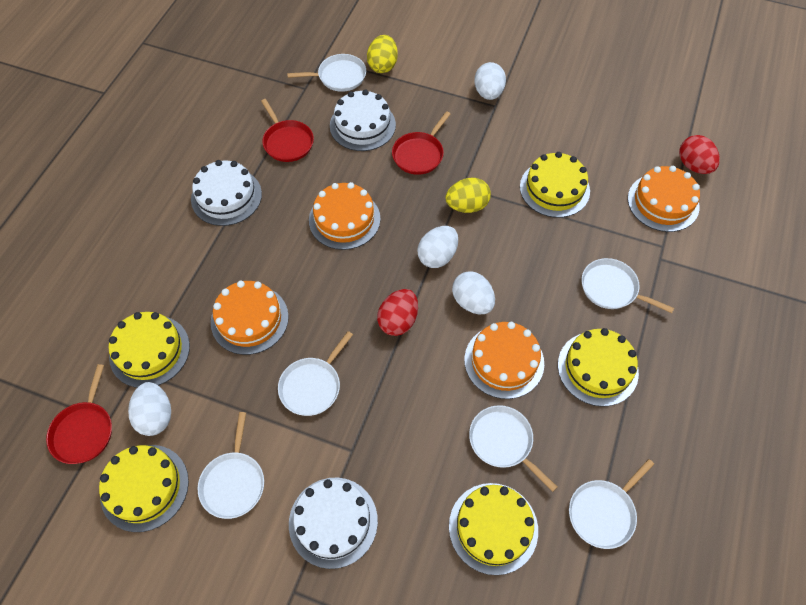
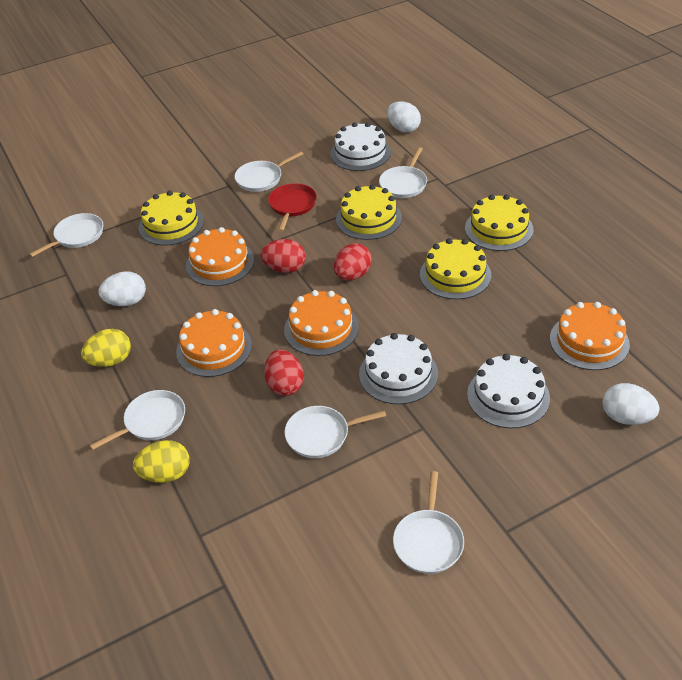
red egg: [377,289,418,336] [679,135,720,174] = 2 -> [260,239,306,273] [264,350,304,396] [334,243,372,280] = 3
red pan: [46,364,112,464] [261,99,314,162] [392,111,450,175] = 3 -> [268,183,317,232] = 1
white egg: [128,382,171,436] [417,226,458,268] [452,271,495,314] [474,62,506,100] = 4 -> [98,271,146,306] [387,101,421,133] [602,383,659,425] = 3
yellow cake: [99,445,189,532] [108,312,190,388] [449,483,538,575] [520,152,590,218] [558,328,639,407] = 5 -> [139,191,204,246] [336,184,402,240] [420,238,491,299] [465,194,533,251] = 4

